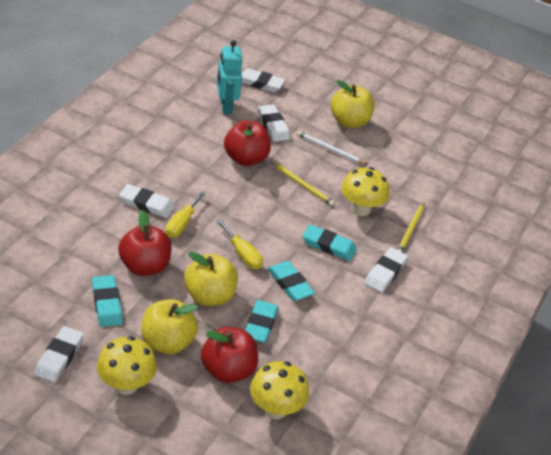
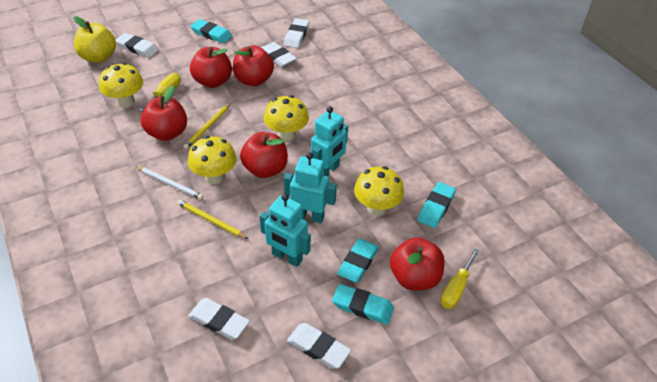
red apple: [118,210,172,276] [201,327,258,383] [224,120,271,166] = 3 -> [141,86,187,141] [190,47,232,88] [233,45,274,86] [240,132,288,178] [390,237,445,291] = 5
turquoise robot: [217,40,242,114] = 1 -> [260,193,311,267] [284,152,337,223] [311,106,348,176] = 3
yellow apple: [141,299,198,354] [184,252,238,306] [330,80,375,128] = 3 -> [74,16,116,63] = 1
yellow mushroom: [97,336,157,395] [250,361,309,419] [341,167,389,216] = 3 -> [99,63,143,107] [188,136,236,184] [264,95,309,141] [354,166,404,216] = 4

